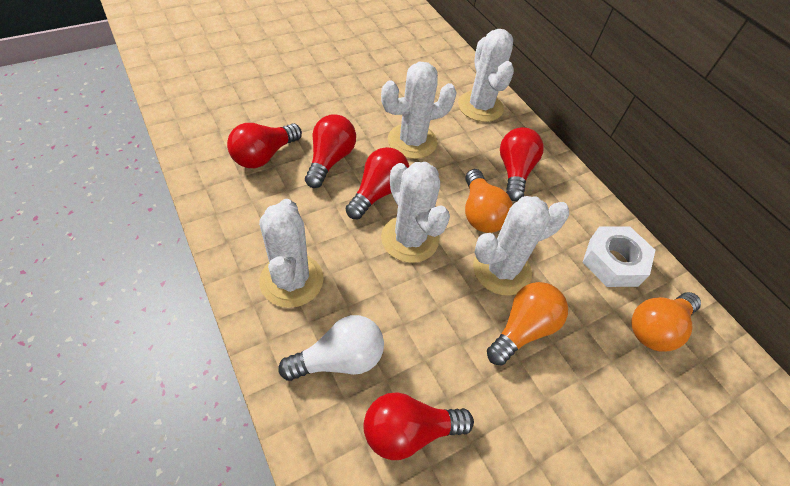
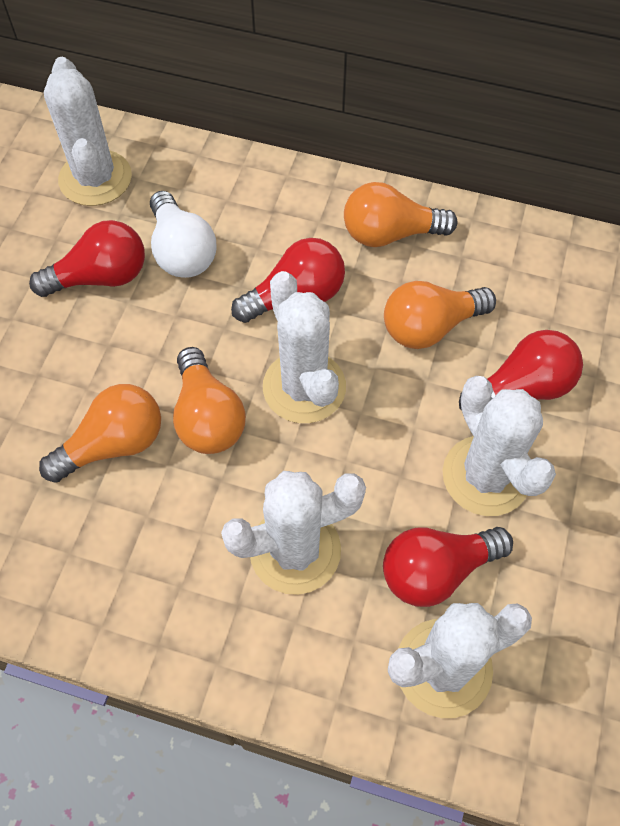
orange light bulb: [465,169,513,233] [487,282,568,365] [631,292,701,352] = 3 -> [39,384,161,483] [173,347,246,454] [344,182,457,247] [384,281,496,349] = 4
red light bulb: [227,123,302,168] [305,114,356,188] [346,147,409,219] [364,393,474,460] [500,127,544,201] = 5 -> [29,220,145,297] [231,238,345,323] [383,527,513,607] [459,330,583,410] = 4
white nut: [583,226,655,287] = 1 -> none = 0

